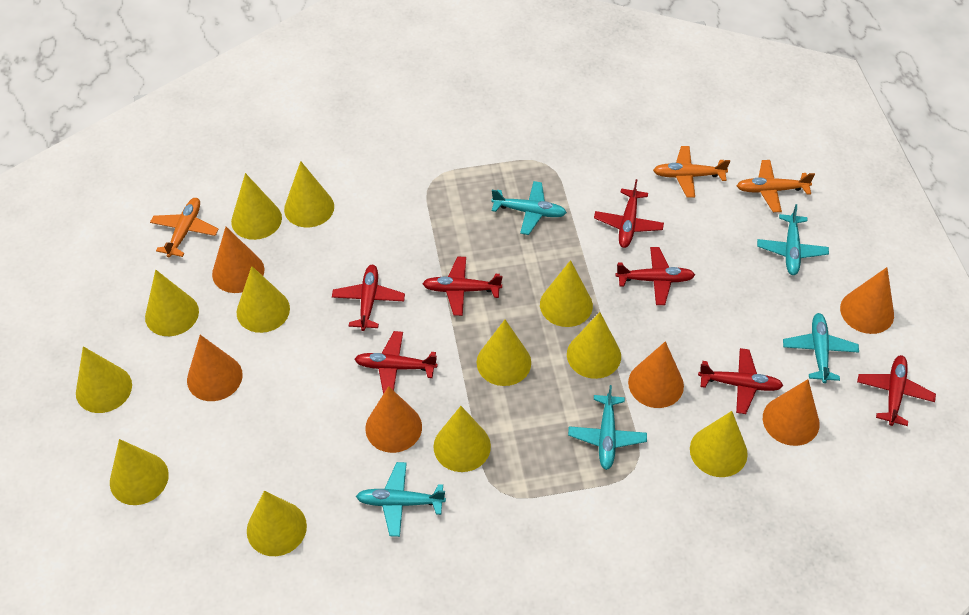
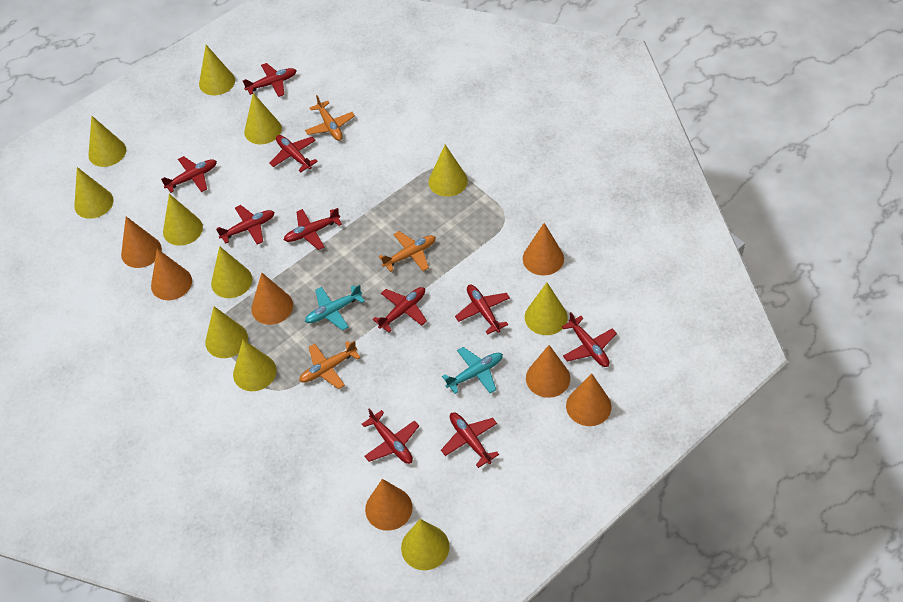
orange cone: [187,335,243,401] [212,227,264,293] [365,386,422,453] [628,341,684,408] [763,379,820,446] [840,267,894,334] = 6 -> [121,216,162,268] [151,249,192,300] [251,273,293,325] [365,479,413,531] [523,223,564,276] [526,345,570,398] [566,373,611,426] = 7
red plane: [332,265,405,331] [355,331,438,394] [422,257,502,316] [594,179,664,248] [616,247,695,305] [698,348,783,414] [857,355,936,426] = 7 -> [161,156,217,193] [216,205,275,244] [243,63,297,97] [269,135,318,172] [284,208,342,250] [362,408,419,464] [373,287,427,332] [441,412,499,468] [455,285,510,335] [561,312,617,367] = 10
turquoise plane: [356,462,446,537] [491,181,567,235] [568,385,647,470] [757,204,829,275] [783,313,859,383] = 5 -> [305,285,365,331] [442,347,503,394] = 2
yellow cone: [76,346,132,413] [110,439,169,505] [145,270,199,336] [231,173,282,240] [237,266,290,333] [247,491,307,556] [284,161,334,227] [434,406,491,472] [477,320,531,386] [540,260,593,327] [567,312,621,379] [690,411,748,477] = 12 -> [74,167,114,219] [89,116,126,167] [163,194,203,246] [199,45,235,95] [205,306,248,358] [211,246,252,298] [233,339,277,391] [244,93,282,144] [401,519,449,570] [428,145,468,197] [525,283,568,335] = 11

